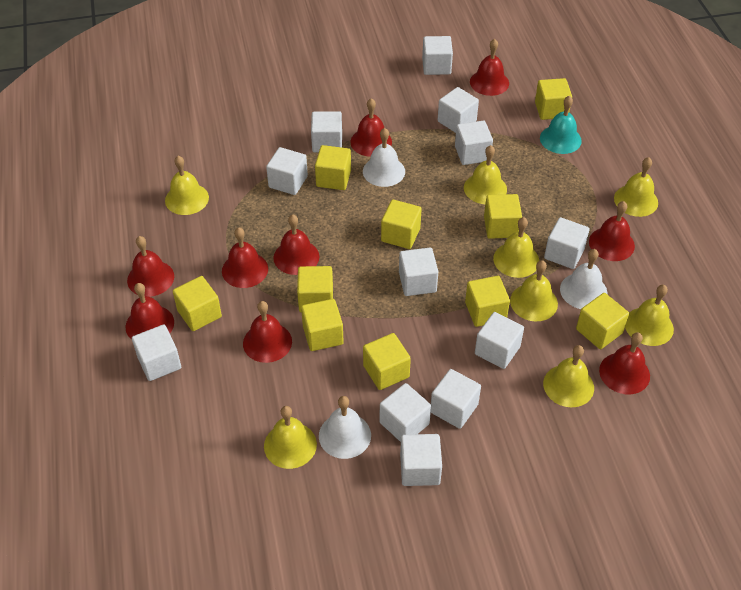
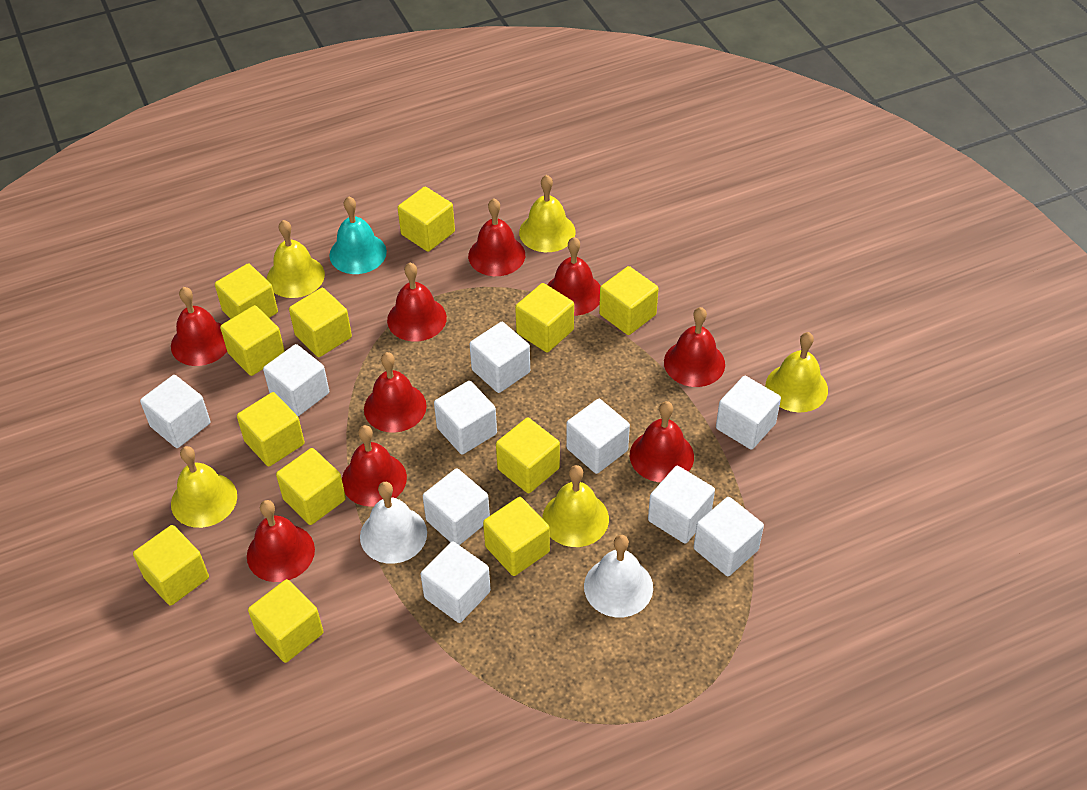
white bell: [319,396,371,459] [363,128,405,187] [560,249,608,309] = 3 -> [360,482,427,564] [584,535,653,617] = 2
white cube: [132,324,181,381] [266,147,308,195] [311,111,342,152] [379,383,431,442] [399,248,438,296] [400,434,442,486] [422,36,453,75] [431,369,481,429] [438,87,479,133] [455,121,493,165] [475,312,524,369] [544,217,590,269] = 12 -> [140,375,211,448] [263,344,329,416] [420,542,491,623] [423,468,490,545] [434,381,497,454] [470,322,530,393] [566,399,630,474] [648,466,715,544] [694,497,764,576] [716,376,781,450] = 10
yellow bell: [165,156,209,215] [264,406,317,469] [464,145,507,204] [493,217,540,278] [510,260,558,321] [543,345,594,407] [614,157,658,217] [625,285,674,346] = 8 -> [171,446,237,528] [267,220,325,298] [519,175,576,252] [542,465,609,547] [765,332,828,413] = 5
yellow cube: [173,276,222,331] [297,266,333,312] [301,299,344,351] [315,145,351,190] [363,333,411,390] [381,200,422,249] [465,276,510,327] [484,194,522,239] [535,78,572,120] [576,293,629,349] = 10 -> [133,525,209,606] [215,263,278,319] [220,305,285,376] [237,392,305,467] [248,579,324,663] [276,448,346,525] [289,288,352,357] [398,187,455,252] [483,497,550,576] [496,417,560,493] [515,283,574,352] [599,266,659,335] = 12

